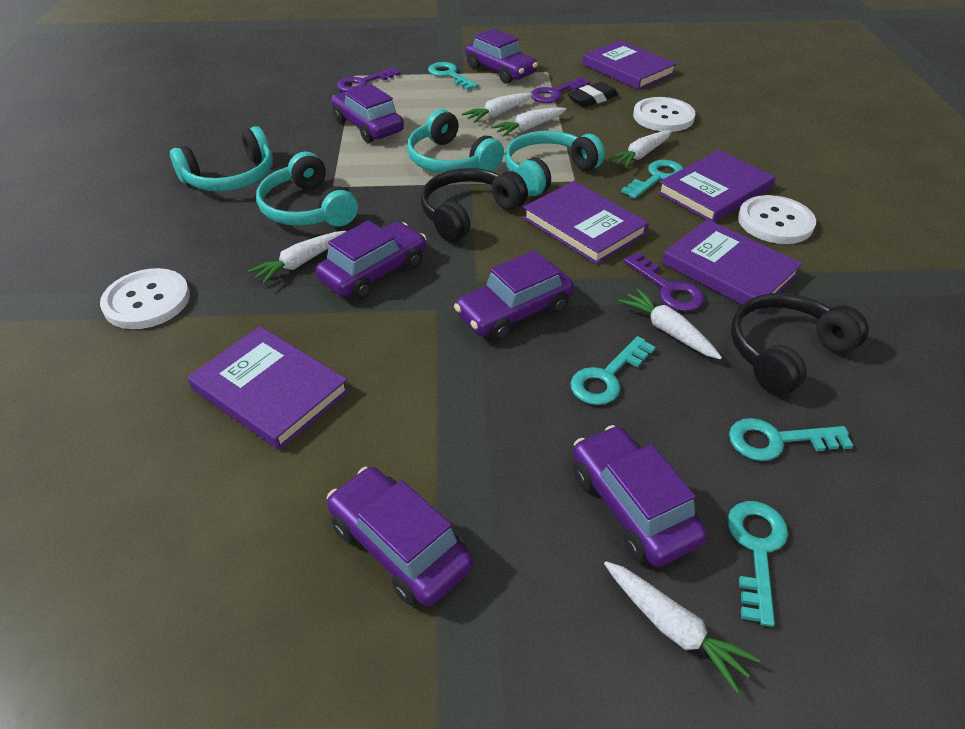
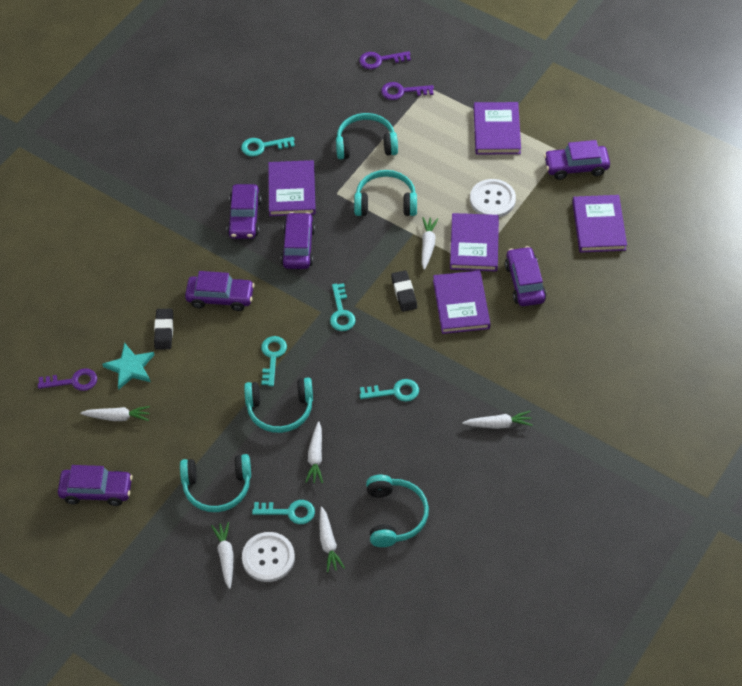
black eraser: [568,82,618,107] = 1 -> [154,309,173,350] [391,270,417,312] = 2
black headphones: [421,168,528,242] [731,293,869,395] = 2 -> none = 0
turquoise headphones: [170,126,273,191] [256,152,358,227] [407,109,504,173] [505,131,605,196] = 4 -> [180,454,251,512] [244,377,313,433] [336,113,398,159] [354,170,417,216] [366,475,429,547] = 5
turquoise star: none = 0 -> [102,343,154,390] = 1
white button: [100,268,190,329] [633,97,695,132] [738,195,816,244] = 3 -> [242,532,295,582] [470,179,516,217] = 2

